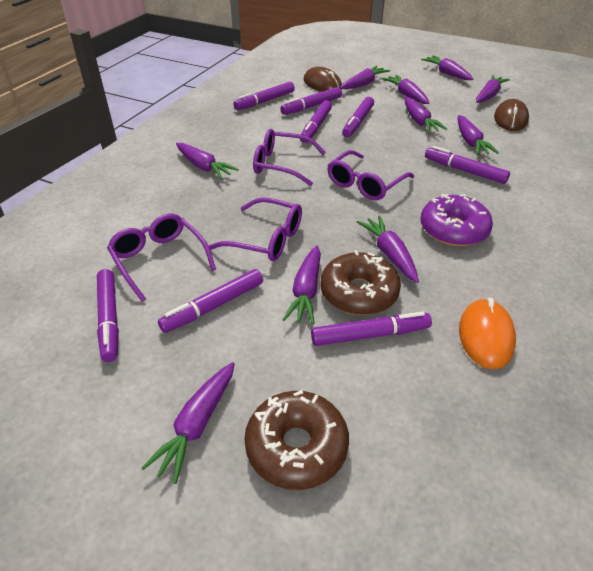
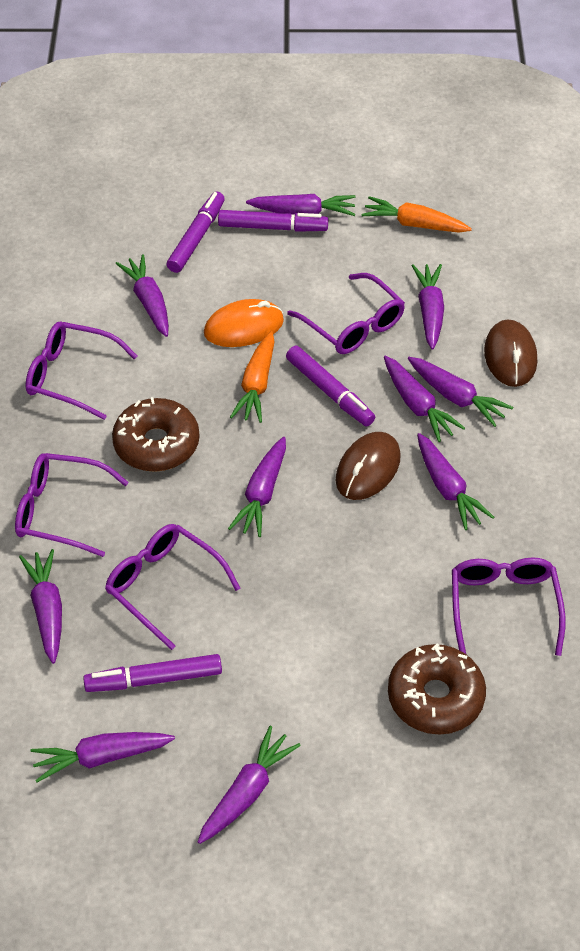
orange carrot: none = 0 -> [230,331,275,423] [362,196,472,233] = 2
purple donut: [421,194,493,246] = 1 -> none = 0
purple glasses: [107,213,216,302] [209,197,302,261] [253,129,326,186] [327,150,414,200] = 4 -> [15,453,129,557] [25,322,137,420] [105,524,241,650] [287,273,405,354] [452,557,566,656] = 5
purple marker: [97,269,119,362] [158,269,263,333] [233,82,295,110] [280,87,342,115] [300,101,332,143] [311,311,432,346] [342,97,374,137] [425,146,510,184] = 8 -> [83,654,222,692] [167,191,225,273] [218,210,328,232] [286,346,375,426] = 4

